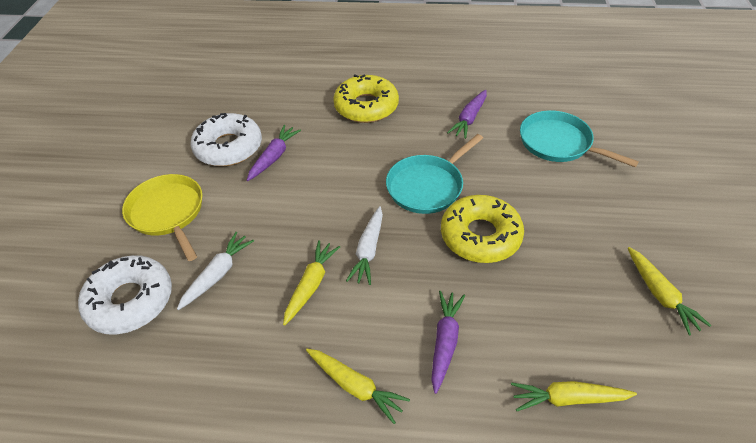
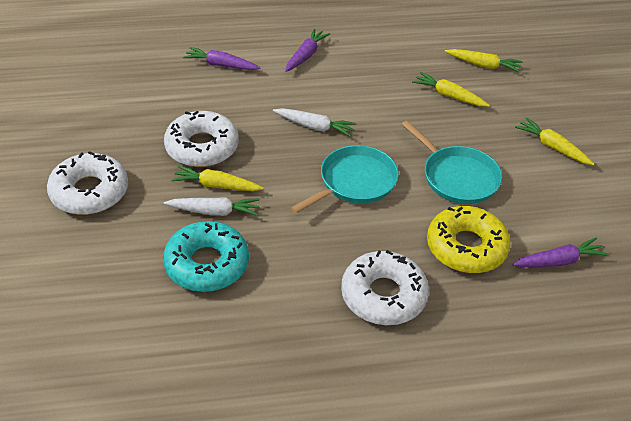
turquoise donut: none = 0 -> [163,221,249,292] = 1
white donut: [78,255,172,335] [190,113,262,166] = 2 -> [47,151,128,215] [164,111,239,167] [341,250,429,325] = 3
yellow donut: [333,74,399,123] [441,195,524,263] = 2 -> [427,206,510,273] = 1
yellow pan: [122,174,203,261] = 1 -> none = 0

